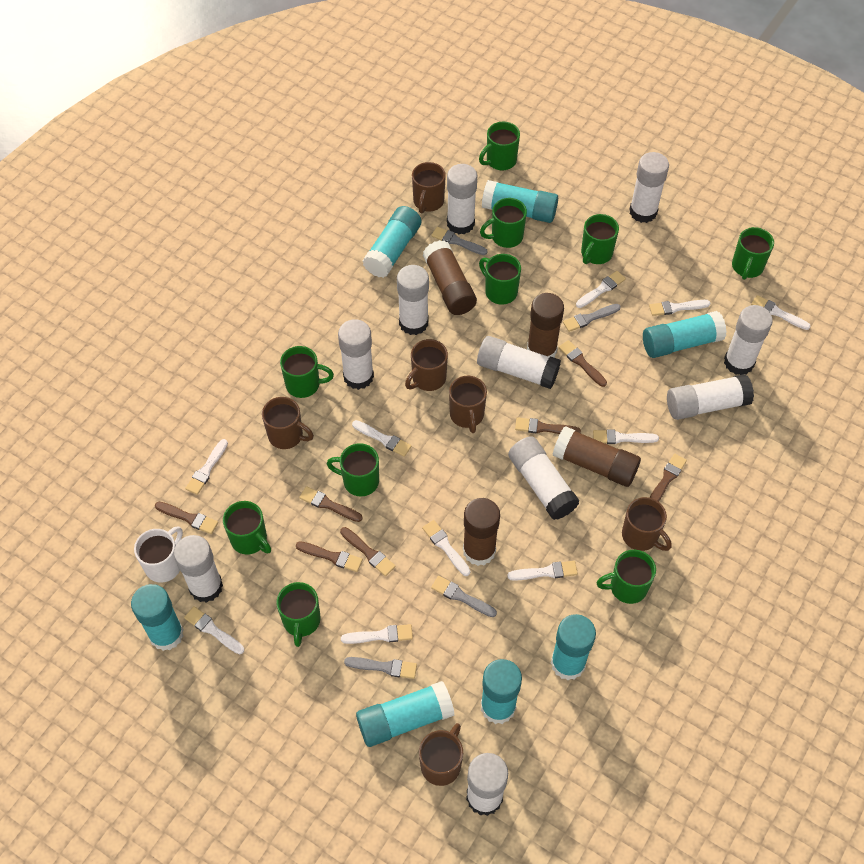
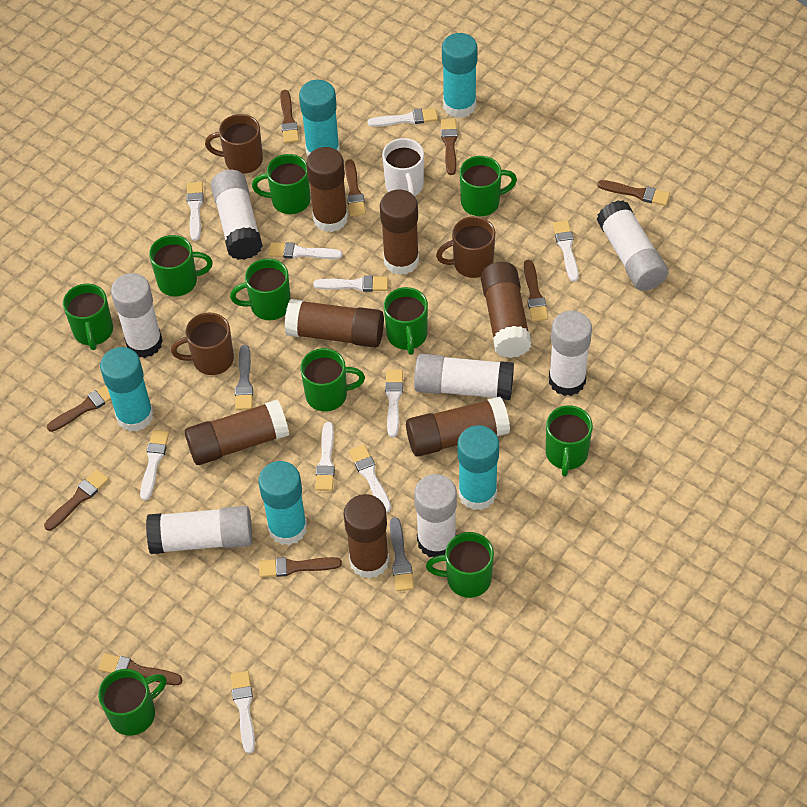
brown brush: [155,502,218,534] [296,541,363,572] [299,486,363,522] [340,527,396,576] [515,417,581,434] [559,340,607,387] [649,454,687,502] = 7 -> [44,469,109,531] [47,385,111,432] [98,653,183,685] [259,557,342,577] [280,90,299,143] [345,159,366,216] [441,119,458,175] [524,260,548,322] [597,180,670,206] = 9
brown glue stick: [423,240,477,315] [463,498,500,566] [527,293,564,358] [553,426,641,487] = 4 -> [185,399,289,465] [284,299,384,348] [306,147,348,232] [343,494,389,579] [380,189,419,275] [406,397,510,457] [481,262,532,358] = 7
brown mug: [262,397,314,449] [405,339,448,391] [412,162,446,213] [419,723,463,786] [449,376,487,433] [622,497,672,551] = 6 -> [171,313,234,375] [205,114,263,174] [436,216,495,278] = 3
grey brush: [344,657,417,679] [431,227,488,255] [431,576,497,617] [563,304,621,332] = 4 -> [235,345,253,410] [390,517,414,591] = 2
turquoise glue stick: [131,584,184,651] [356,681,455,747] [363,206,421,278] [481,659,522,724] [482,180,558,223] [551,614,596,680] [643,311,727,358] = 7 -> [100,347,154,432] [258,461,307,545] [299,80,340,156] [442,33,478,118] [458,425,499,510] = 5
white glue stick: [174,535,223,603] [338,319,374,390] [397,265,429,335] [447,164,477,234] [466,753,508,816] [477,336,561,389] [508,436,580,520] [629,152,669,223] [667,374,754,420] [724,305,773,375] = 10 -> [111,273,163,358] [146,506,252,554] [211,170,263,260] [414,354,514,400] [414,474,457,557] [549,311,592,396] [597,200,668,291] = 7

